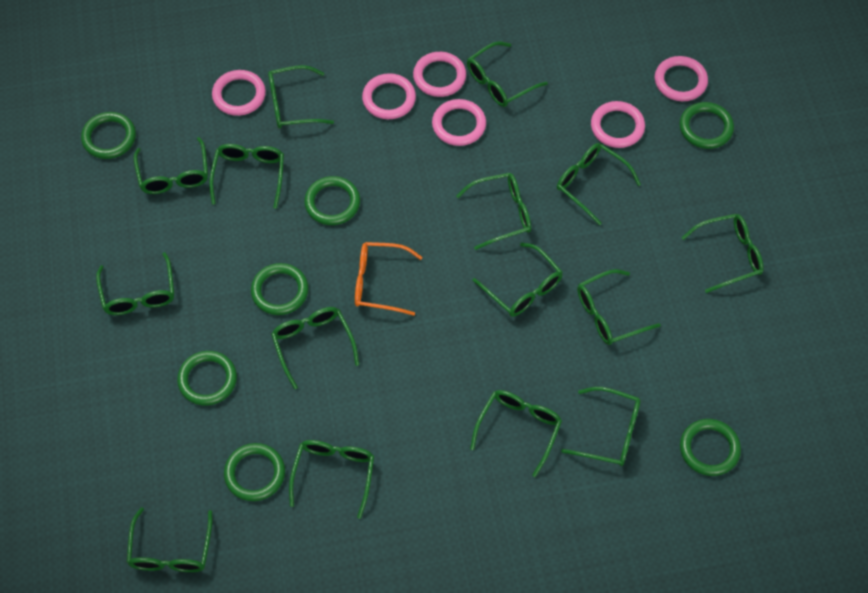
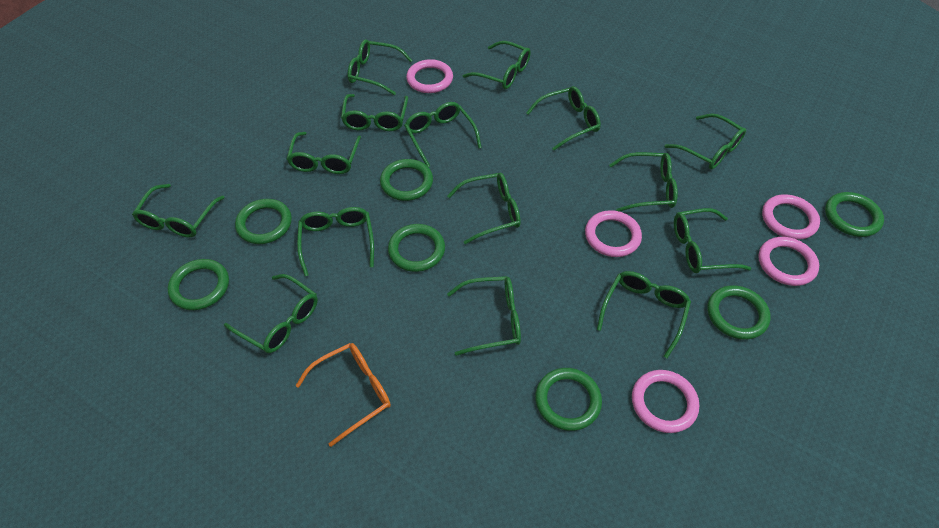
pink ring: [212,70,266,116] [362,73,416,119] [413,52,466,97] [432,99,486,146] [591,101,645,148] [655,56,708,101] = 6 -> [406,59,453,93] [585,210,642,257] [632,370,699,433] [758,237,819,286] [762,194,820,240] = 5

